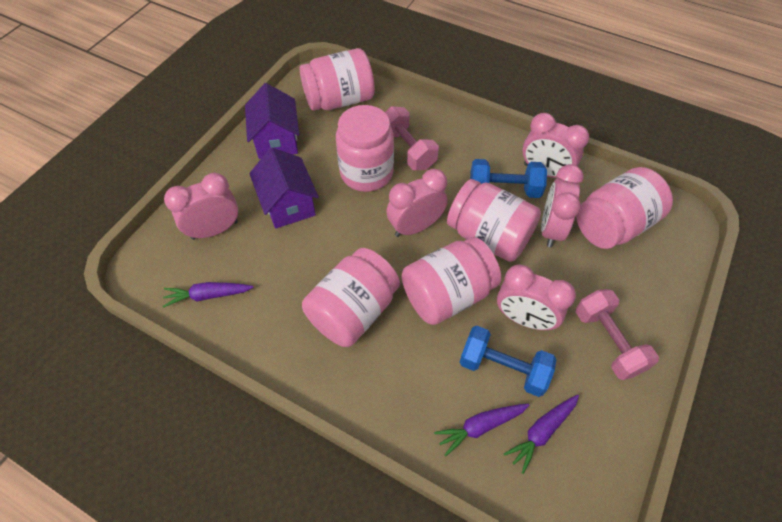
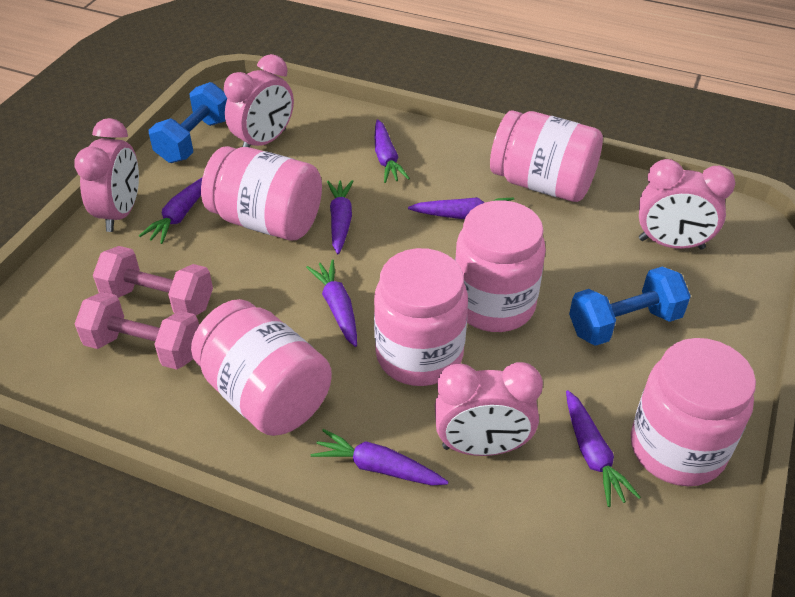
pink clock: [164,173,238,240] [386,169,448,237] [497,264,576,330] [523,113,589,178] [541,164,584,248] = 5 -> [74,118,139,232] [224,54,294,147] [435,362,543,456] [639,159,735,249] = 4
purple carrot: [163,282,254,308] [434,404,530,456] [504,395,579,474] = 3 -> [139,178,202,244] [306,259,357,347] [311,429,449,486] [327,180,353,254] [375,119,410,183] [408,197,514,219] [566,390,641,507] = 7
purple house: [245,83,299,159] [249,148,319,229] = 2 -> none = 0

